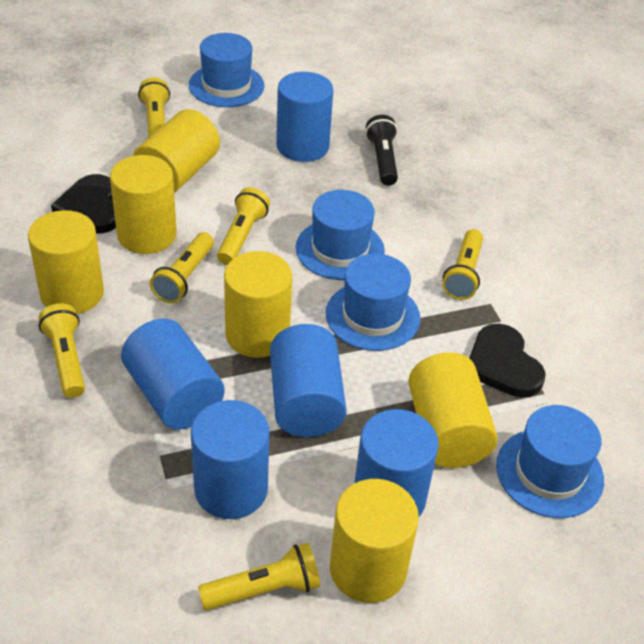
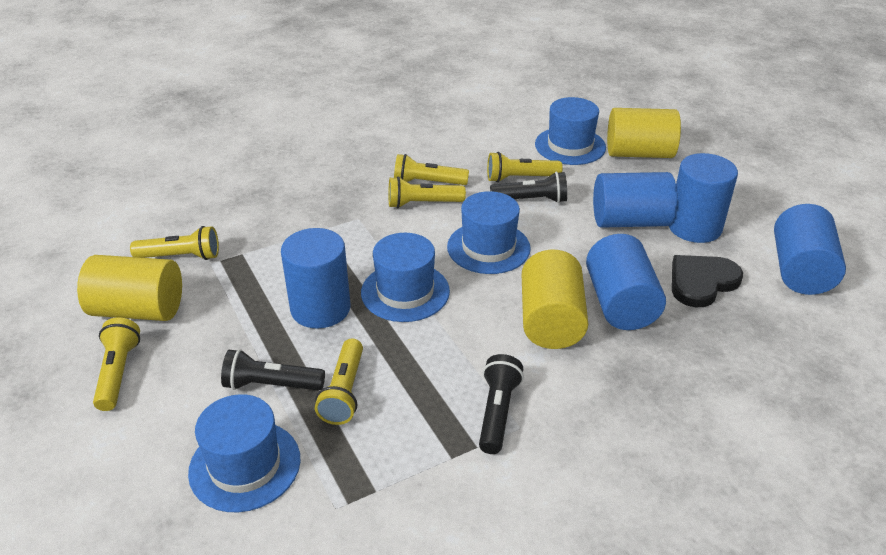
black flashlight: [365,115,398,186] = 1 -> [221,349,325,390] [479,354,524,454] [490,172,567,203] = 3
black heart: [51,174,116,234] [469,323,546,398] = 2 -> [672,255,743,307] = 1
yellow cylinder: [28,210,104,314] [110,155,177,254] [133,109,220,193] [224,251,292,358] [330,479,419,603] [408,352,497,468] = 6 -> [77,255,182,321] [522,250,588,349] [607,108,681,158] = 3

